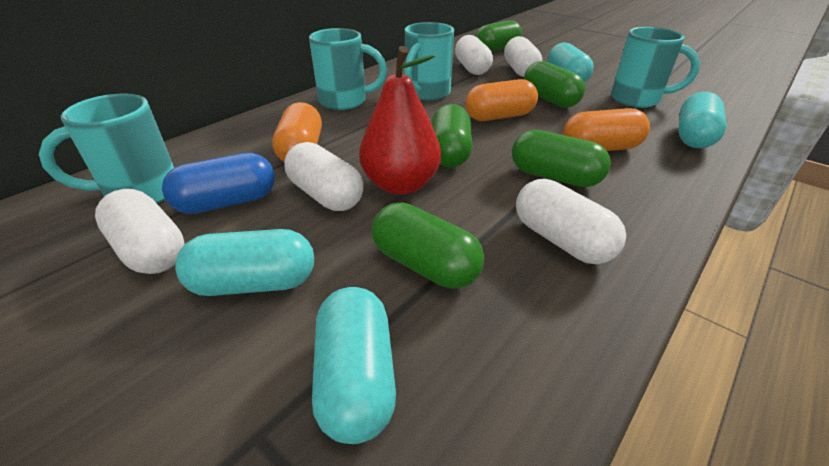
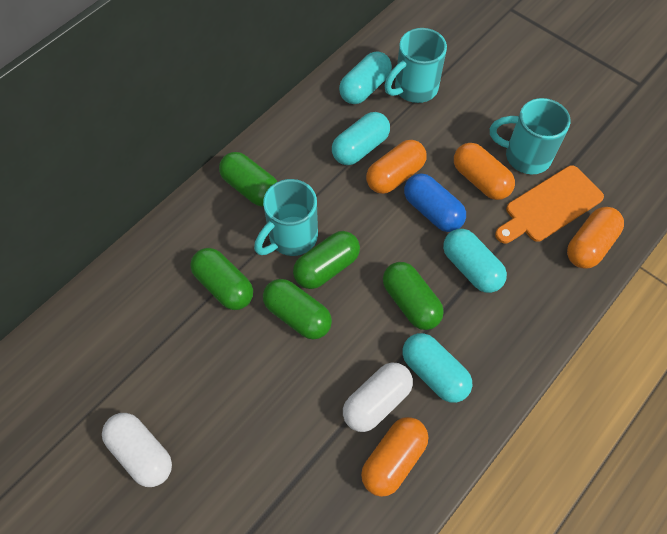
orange capsule: [272,102,322,162] [465,79,538,121] [563,108,650,151] = 3 -> [361,417,428,497] [366,140,426,194] [454,143,515,200] [567,207,624,269] = 4
orange cutting board: none = 0 -> [495,165,604,243] = 1
red pear: [359,46,441,195] = 1 -> none = 0
turquoise mug: [39,93,174,203] [309,28,387,110] [404,22,454,101] [611,27,700,108] = 4 -> [254,179,318,256] [384,28,447,103] [490,98,570,174] = 3
white capsule: [95,189,184,274] [284,142,364,211] [455,35,493,75] [504,36,542,77] [516,179,626,264] = 5 -> [102,413,172,487] [343,362,413,432] = 2

